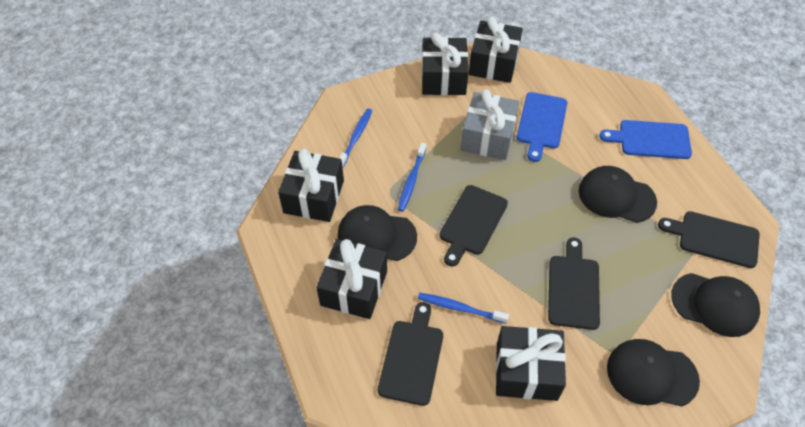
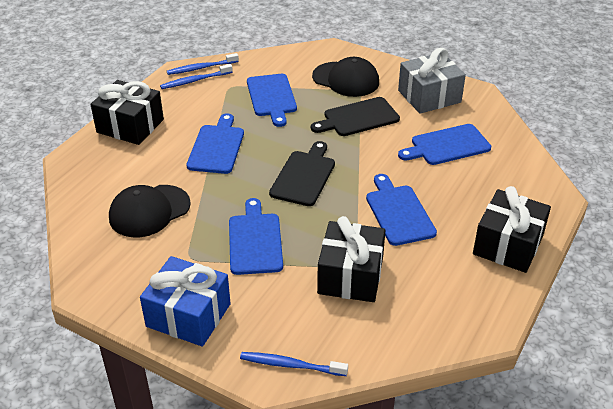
black cap: [337,205,417,261] [579,166,657,223] [607,339,700,406] [671,273,760,337] = 4 -> [109,185,191,237] [312,57,379,97] = 2
black cutting board: [378,302,443,406] [440,185,508,266] [548,237,600,330] [658,211,760,268] = 4 -> [269,141,335,206] [311,97,400,136] = 2
black gift: [278,149,344,222] [316,239,387,319] [422,33,468,95] [469,17,523,83] [496,326,566,401] = 5 -> [90,80,164,145] [317,216,385,302] [473,186,551,273] = 3
blue cutting board: [517,92,567,162] [599,120,692,159] = 2 -> [186,113,244,174] [229,198,283,275] [247,74,297,127] [366,174,437,246] [398,124,491,165] = 5
blue gift: none = 0 -> [140,256,231,346] = 1

